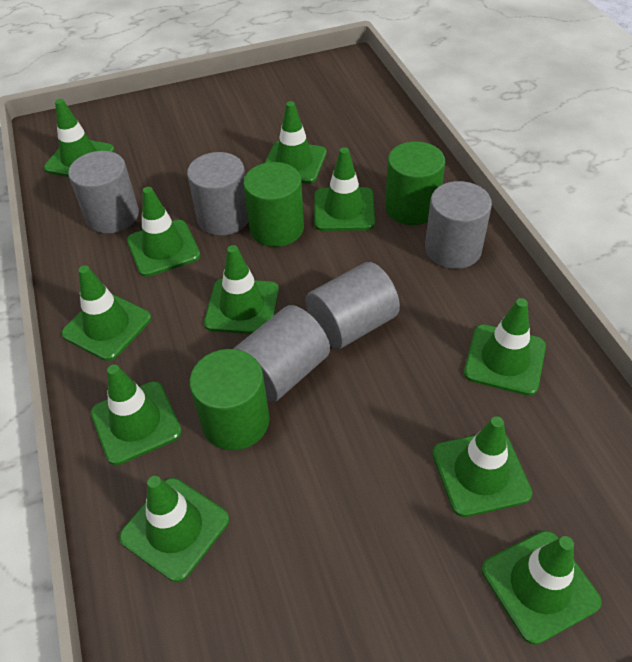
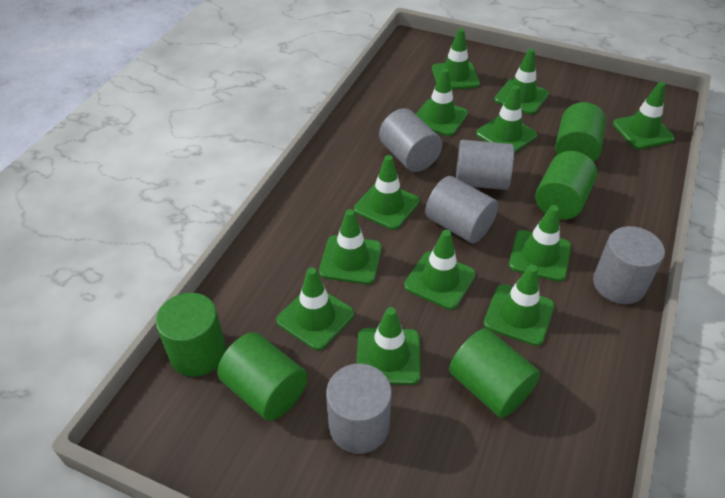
green cylinder: [189,349,270,450] [243,162,304,247] [385,142,445,225] = 3 -> [156,293,226,377] [217,332,307,421] [449,328,540,418] [535,151,597,220] [555,102,606,162] = 5
green traffic cone: [44,99,115,177] [61,265,151,361] [91,364,182,465] [119,476,229,582] [127,187,200,277] [204,245,279,334] [265,101,327,184] [314,147,375,231] [432,416,532,517] [464,298,546,396] [482,530,602,645] = 11 -> [276,267,354,350] [319,209,382,284] [354,155,420,230] [357,307,421,385] [404,230,476,310] [416,69,468,136] [432,28,480,90] [476,85,537,153] [484,265,555,346] [494,48,549,114] [509,205,571,282] [613,82,675,149] = 12

